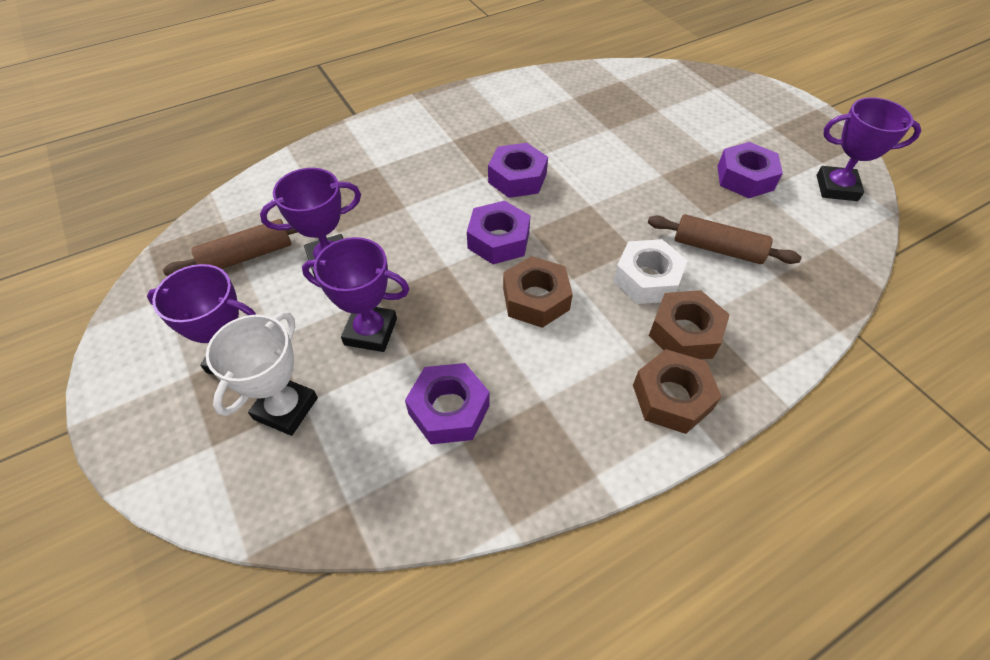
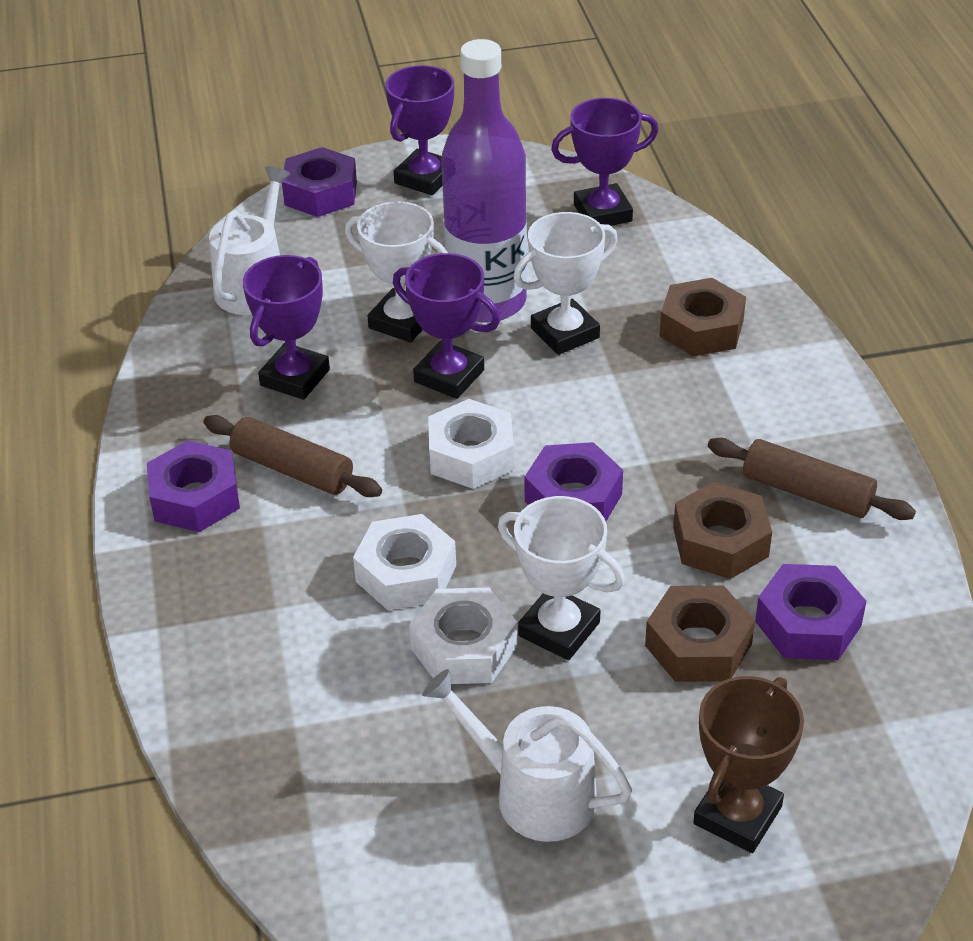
brown trophy: none = 0 -> [693,676,804,853] = 1
purple bottle: none = 0 -> [441,39,527,323] = 1
white nut: [613,239,688,304] = 1 -> [353,514,456,610] [409,587,517,684] [428,399,514,489] = 3
white trophy: [206,312,318,436] = 1 -> [345,201,448,342] [498,496,625,660] [513,212,618,355] = 3
white watering can: none = 0 -> [209,166,291,315] [422,669,632,842] = 2

